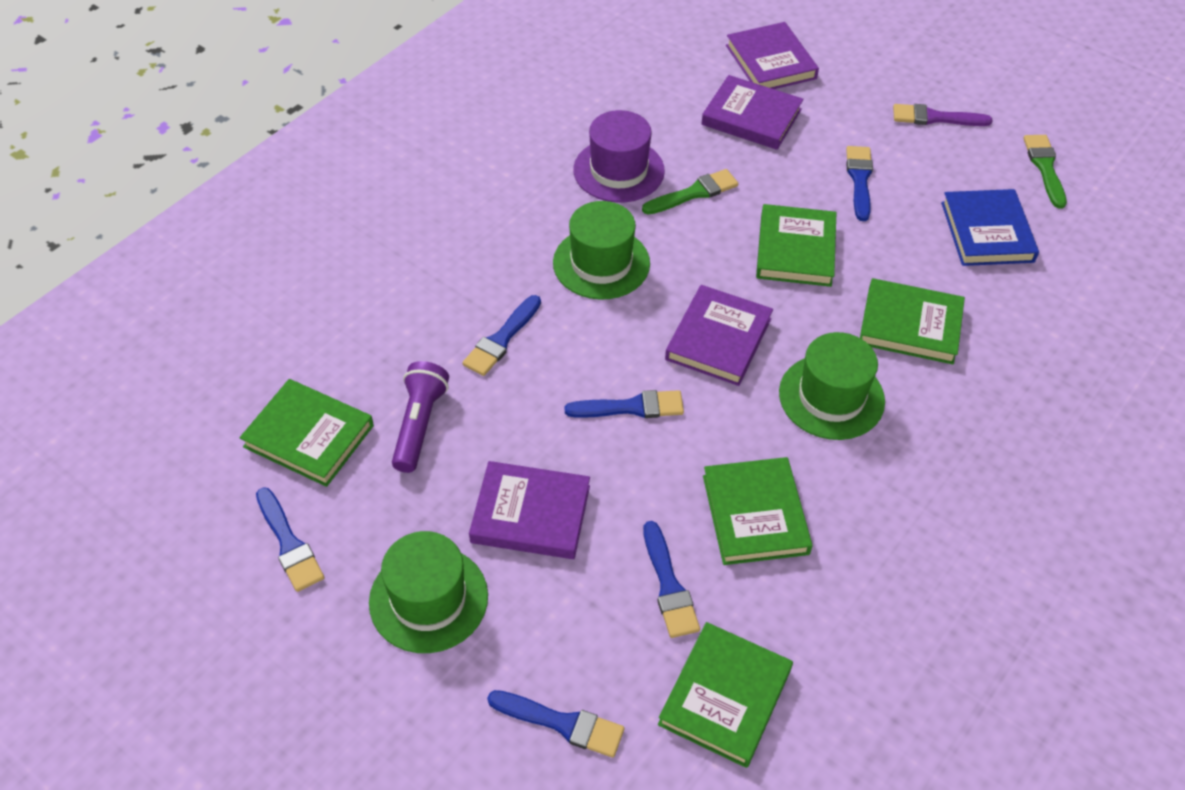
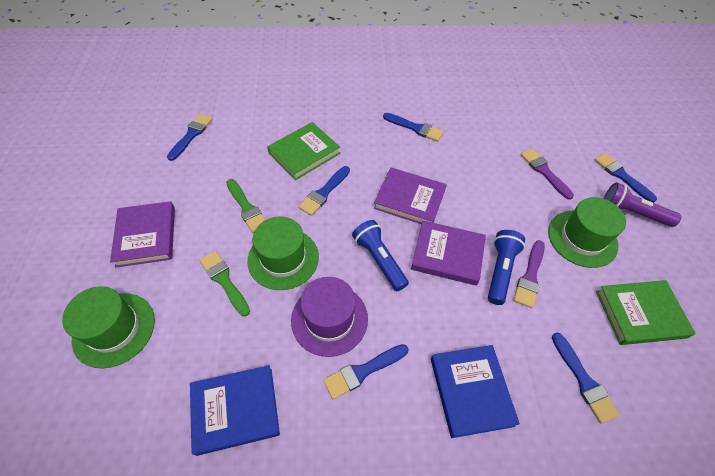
blue book: [941,189,1039,266] = 1 -> [190,365,280,456] [431,345,520,438] = 2
blue flashlight: none = 0 -> [352,220,409,291] [488,230,525,305] = 2
green book: [240,379,374,487] [658,622,793,768] [703,457,813,565] [756,204,836,287] [860,278,965,364] = 5 -> [267,122,340,180] [596,280,696,345] = 2
purple book: [469,461,590,559] [665,285,773,386] [701,75,804,150] [726,22,819,89] = 4 -> [110,201,175,268] [374,168,447,224] [411,221,486,286] = 3
purple brush: [893,104,993,126] = 1 -> [513,240,545,308] [520,148,574,200] = 2

